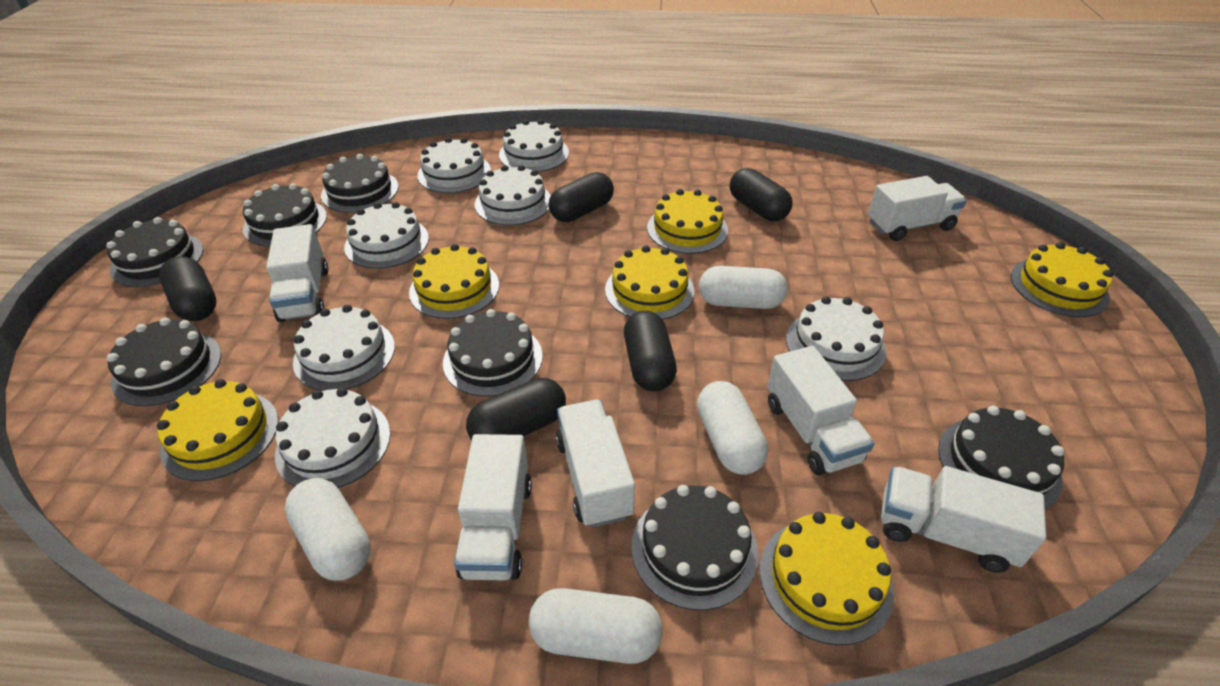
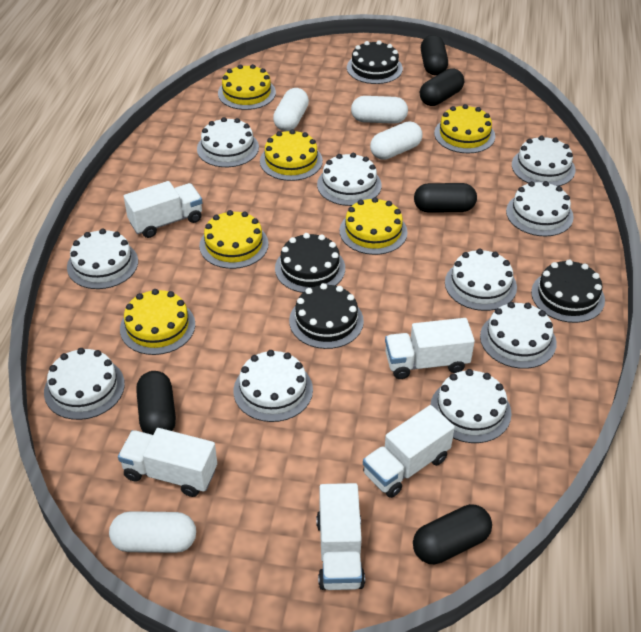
black cake: [106,217,203,287] [107,318,221,406] [243,183,327,247] [321,154,399,213] [443,309,543,397] [632,485,758,610] [938,406,1065,509] = 7 -> [275,233,345,293] [289,283,364,349] [347,40,403,84] [531,259,605,323] = 4
white cake: [275,387,391,488] [293,305,395,391] [344,202,429,269] [418,137,491,193] [475,165,551,225] [499,120,569,172] [786,296,886,381] = 7 -> [44,348,125,420] [67,229,138,289] [197,117,259,167] [233,350,313,422] [317,153,382,206] [430,369,512,443] [445,249,517,311] [480,302,557,369] [506,181,574,236] [512,136,576,187] = 10
white truck: [266,224,328,322] [454,434,532,581] [556,400,635,528] [767,346,874,475] [868,176,967,241] [881,466,1046,572] = 6 -> [118,428,217,497] [124,181,202,238] [316,483,365,590] [363,405,455,498] [385,318,475,379] = 5

